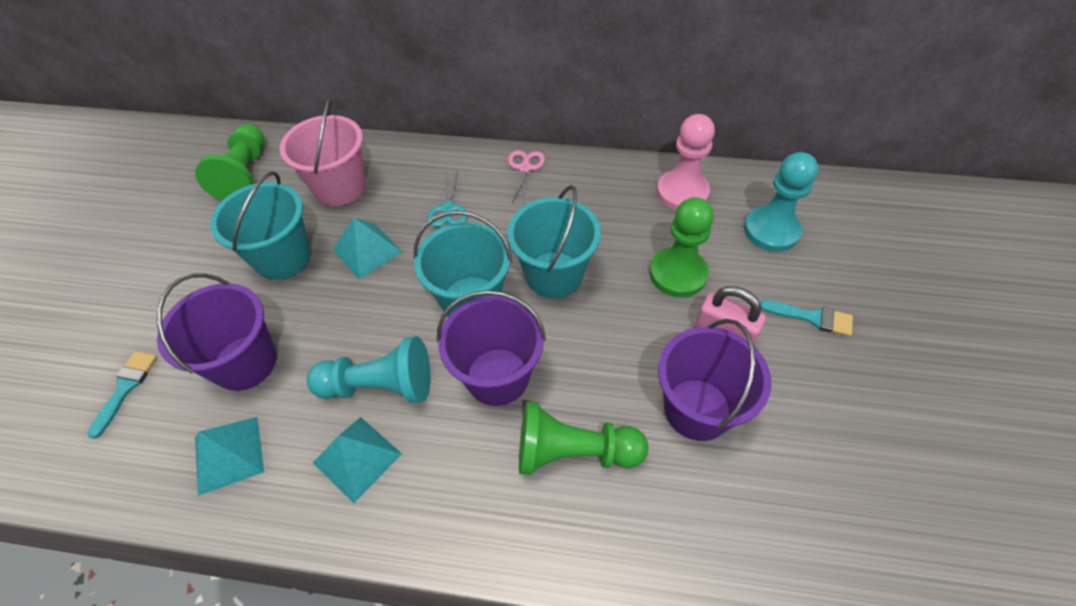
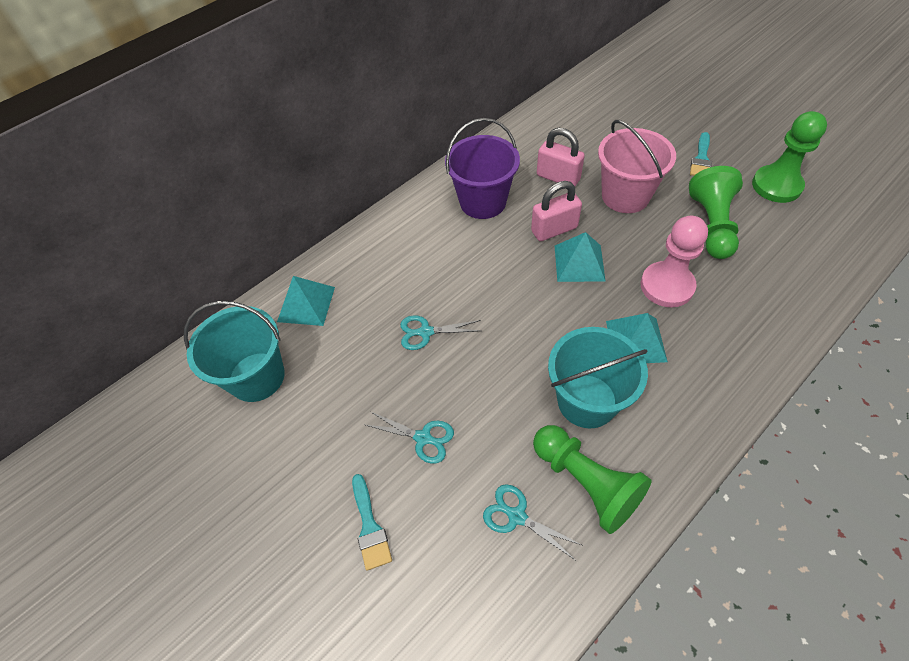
pink padlock: [694,286,766,344] = 1 -> [531,181,582,241] [537,128,585,186] = 2
pink scissors: [508,150,545,205] = 1 -> none = 0
purple bucket: [157,274,277,391] [437,290,546,406] [658,319,772,441] = 3 -> [445,118,520,219] = 1
turquoise bucket: [210,171,311,280] [414,211,512,317] [507,185,601,298] = 3 -> [184,301,285,402] [548,327,648,428] = 2
turquoise pawn: [307,336,431,403] [744,152,819,252] = 2 -> none = 0
turquoise scissors: [428,169,467,227] = 1 -> [366,412,454,464] [400,315,481,350] [483,484,582,560] = 3

